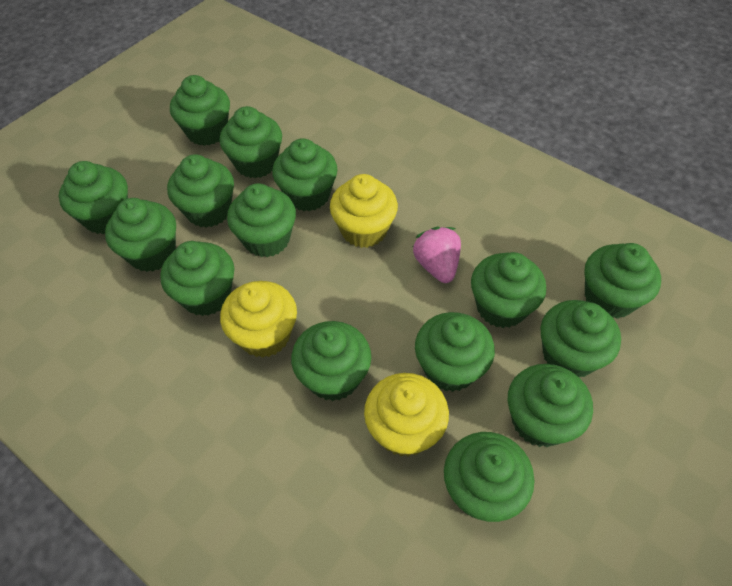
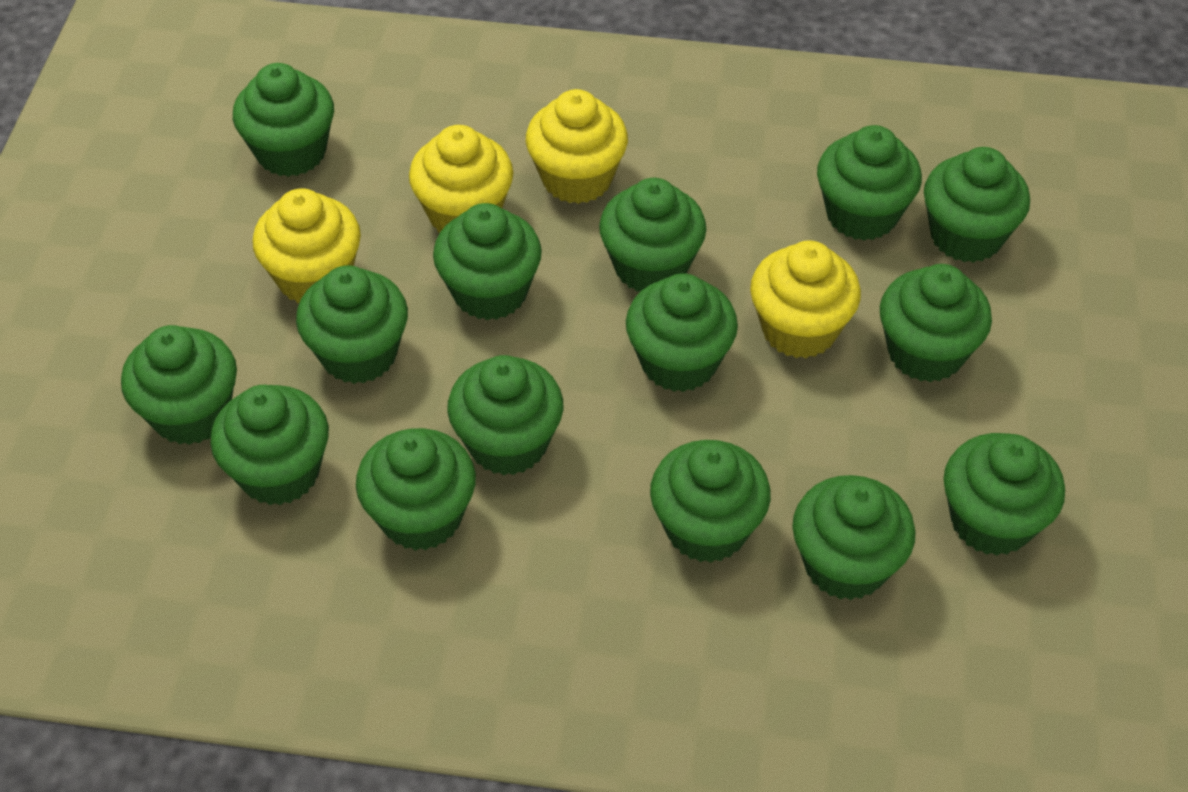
pink strawberry: [413,226,461,283] = 1 -> none = 0
yellow cupcake: [220,281,297,358] [330,174,398,248] [364,373,449,457] = 3 -> [252,188,361,303] [409,125,513,232] [526,89,628,204] [750,240,861,358] = 4

